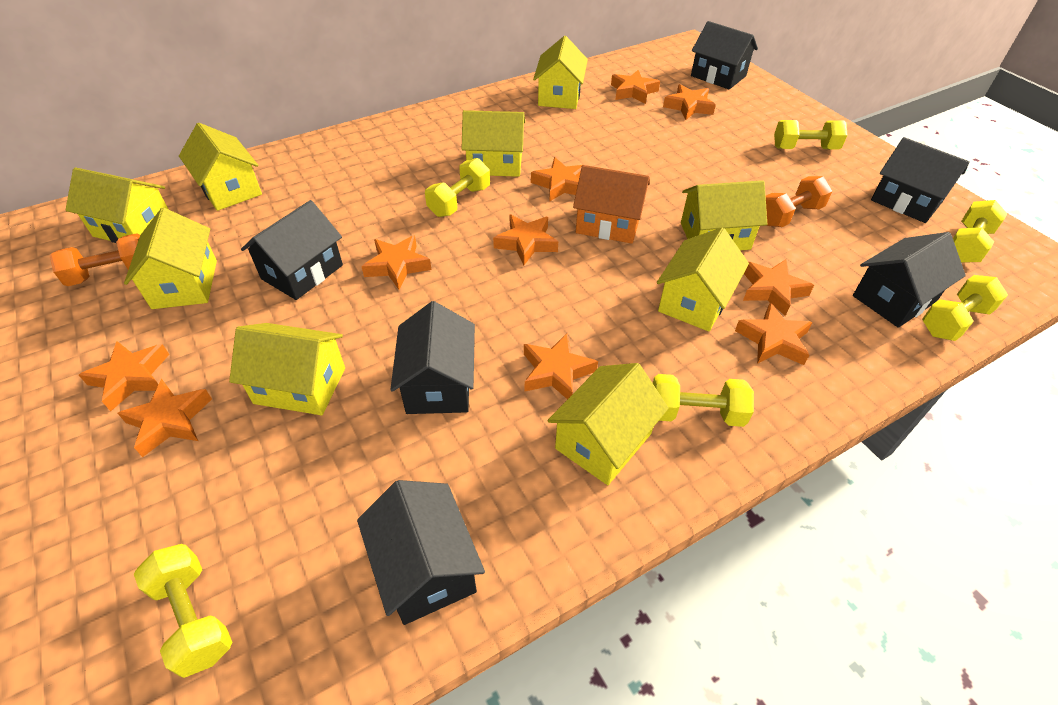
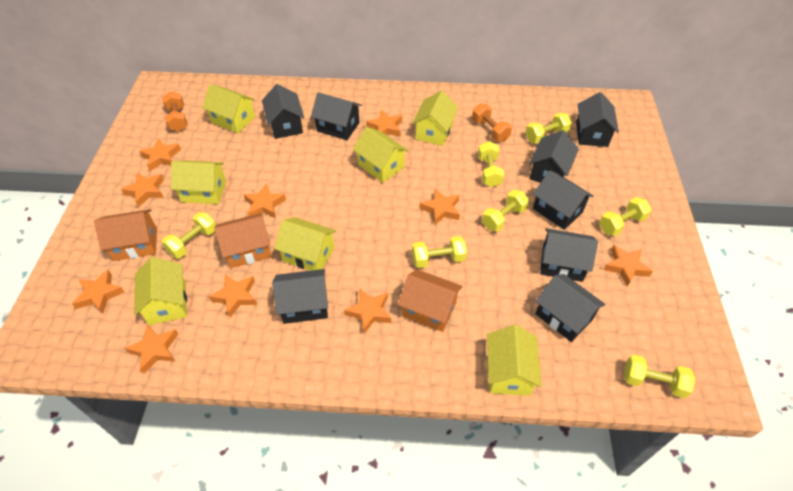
black house: [241,200,343,300] [357,480,485,625] [390,301,475,414] [691,21,758,89] [853,232,966,328] [871,137,970,223] = 6 -> [262,84,304,139] [272,269,328,324] [311,92,362,140] [529,130,579,183] [533,170,593,230] [535,274,606,342] [540,228,598,282] [576,92,619,147] = 8
orange house: [573,165,650,244] = 1 -> [94,209,157,261] [214,213,271,268] [398,269,463,332] = 3
yellow dumbbell: [134,544,232,678] [425,158,490,217] [653,374,754,427] [774,120,847,150] [922,275,1008,341] [953,200,1007,262] = 6 -> [162,212,216,259] [412,236,467,268] [478,141,505,187] [482,190,529,232] [526,113,572,144] [599,197,652,236] [624,355,695,398] = 7
yellow house: [66,168,169,243] [124,208,217,309] [179,123,262,211] [229,323,345,415] [461,110,525,177] [533,36,588,109] [548,363,669,485] [657,227,749,332] [681,180,767,250] = 9 -> [134,257,187,325] [171,160,227,204] [202,84,255,133] [274,217,336,271] [353,127,409,183] [412,90,458,146] [487,324,542,396] = 7

